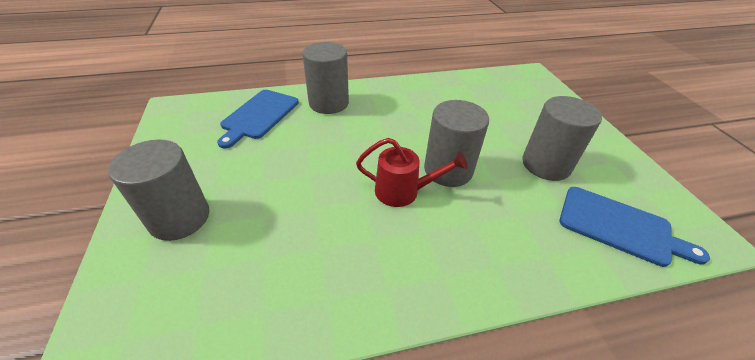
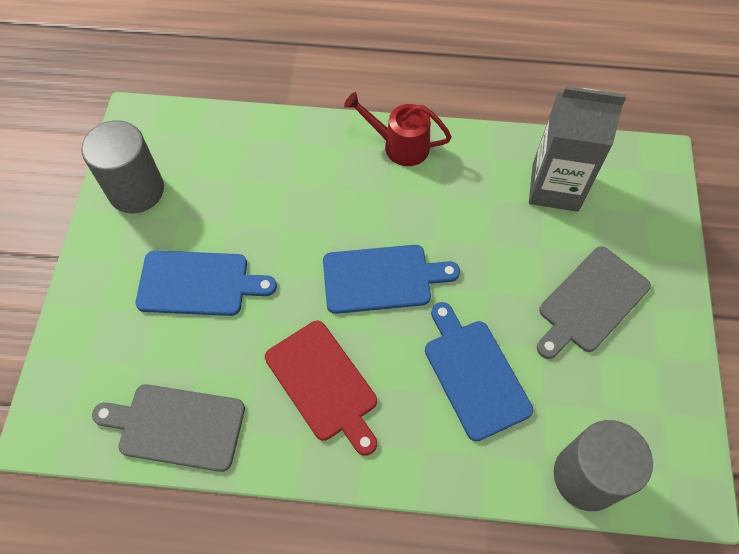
blue cutting board: [217,90,299,149] [560,187,710,267] = 2 -> [136,250,277,316] [323,245,460,314] [425,302,533,441] = 3
grey carton: none = 0 -> [529,86,626,212] = 1
grey cutting board: none = 0 -> [92,384,245,472] [537,246,651,359] = 2
grey cylinder: [108,139,209,241] [302,42,349,114] [424,100,489,187] [522,96,602,181] = 4 -> [81,120,164,213] [554,420,653,511] = 2
red cutting board: none = 0 -> [265,321,377,456] = 1

